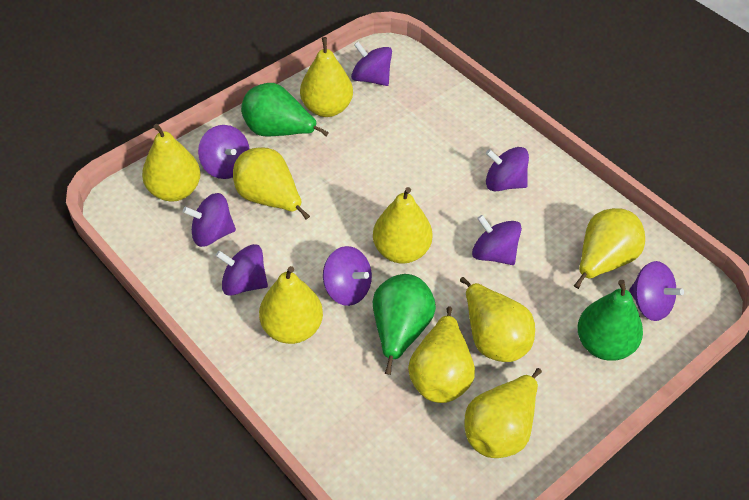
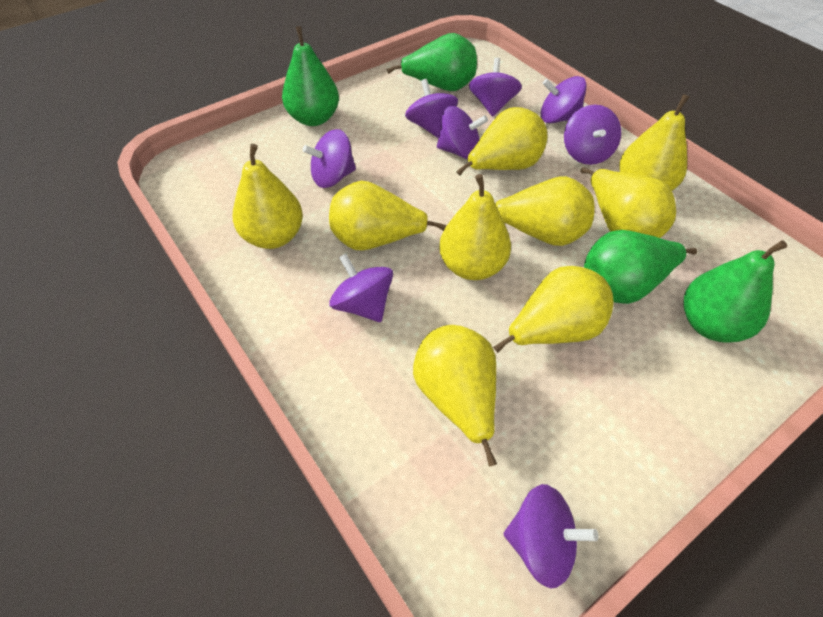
green pear: [241,83,329,137] [373,274,436,375] [577,280,643,361] = 3 -> [282,26,339,126] [386,33,477,91] [584,230,697,304] [683,240,787,343] = 4

